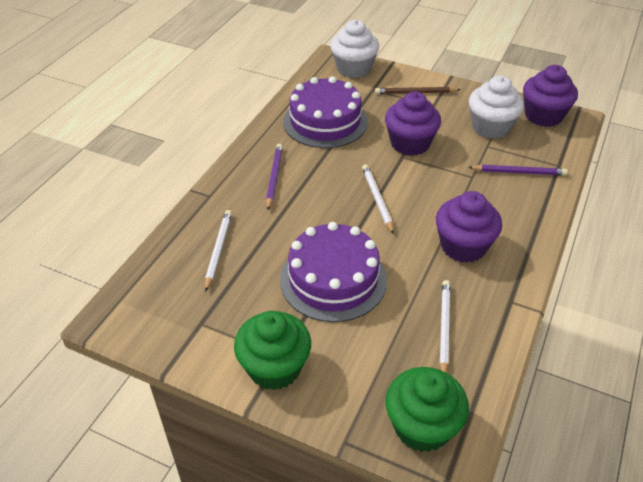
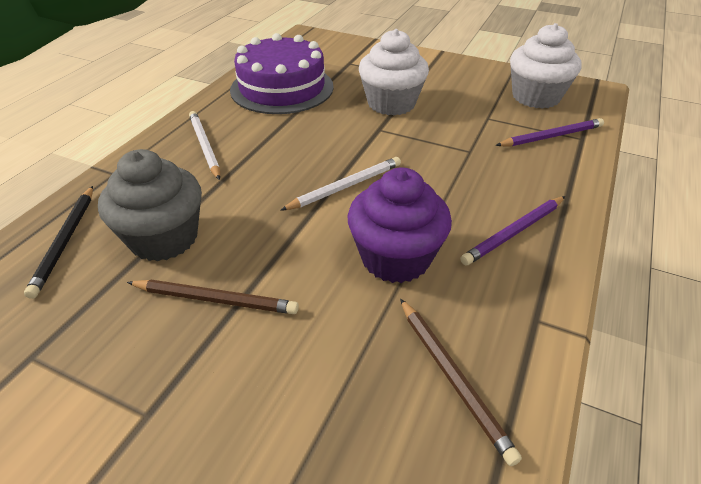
black pencil: none = 0 -> [24,186,93,299] = 1
brown pencil: [375,87,461,94] = 1 -> [127,280,299,314] [400,299,522,466] = 2
green cupcake: [234,311,311,390] [386,367,469,452] = 2 -> none = 0
grey cupcake: none = 0 -> [98,149,202,261] = 1
purple cake: [280,222,387,322] [283,76,368,148] = 2 -> [230,33,334,114] = 1
purple cupcake: [385,91,441,156] [436,191,502,263] [523,65,578,127] = 3 -> [348,168,452,283] = 1
white pencil: [205,210,232,292] [362,165,394,234] [439,280,450,372] = 3 -> [189,111,220,180] [280,157,401,211] = 2

